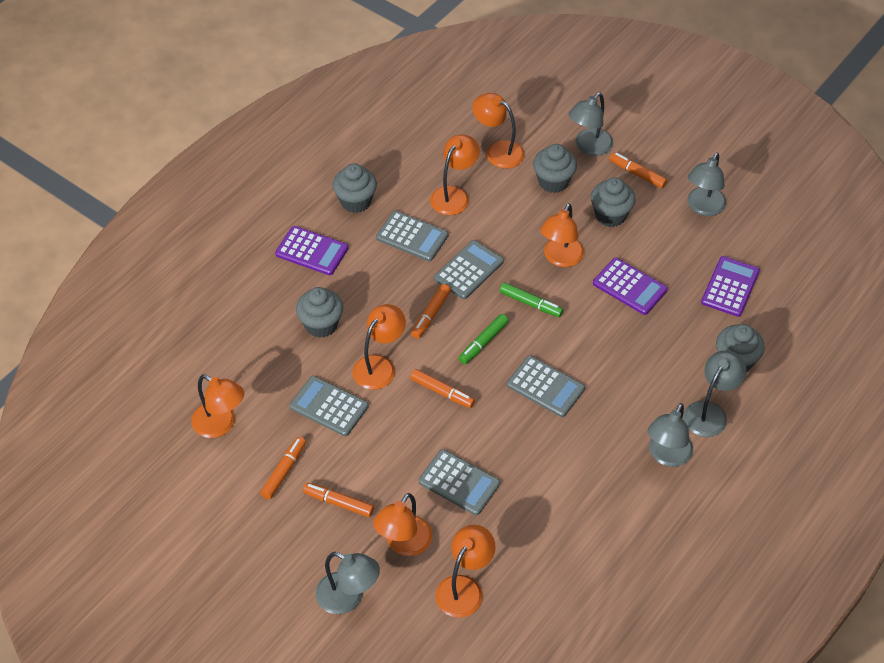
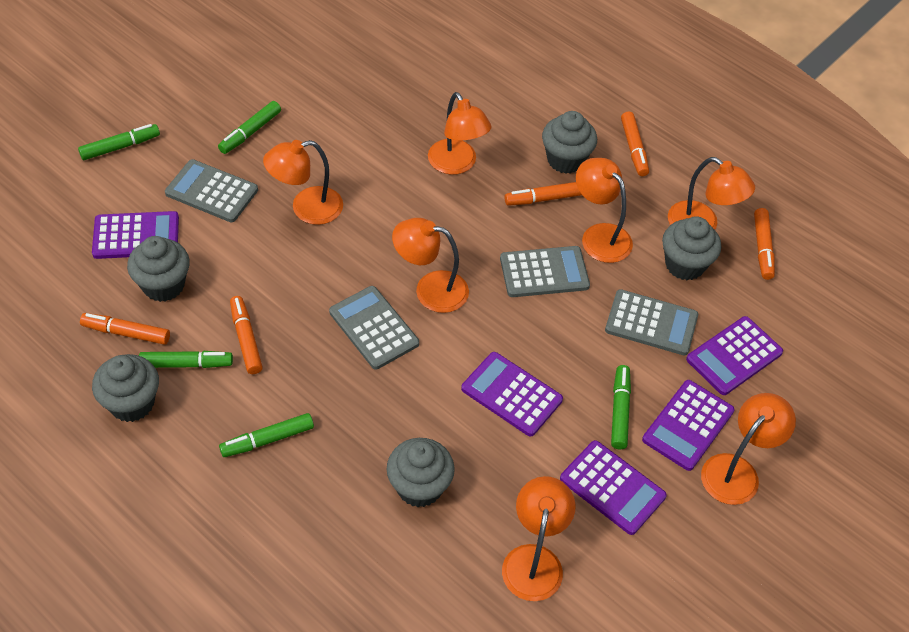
green marker: [459,314,509,364] [499,282,563,317] = 2 -> [78,124,160,160] [139,351,233,368] [218,101,281,154] [219,413,314,457] [611,365,631,449] = 5
grey calculator: [289,376,369,436] [376,211,448,261] [418,449,500,515] [434,240,504,299] [507,356,585,417] = 5 -> [165,159,258,222] [329,286,419,369] [500,246,590,297] [605,289,698,355] = 4
grey lamp: [316,552,380,614] [569,92,613,156] [648,403,693,467] [683,350,747,437] [687,152,726,216] = 5 -> none = 0
purple calculator: [275,226,348,275] [593,258,668,315] [701,256,760,317] = 3 -> [92,211,179,259] [461,352,563,436] [560,440,667,535] [642,380,735,471] [686,316,783,395] = 5

